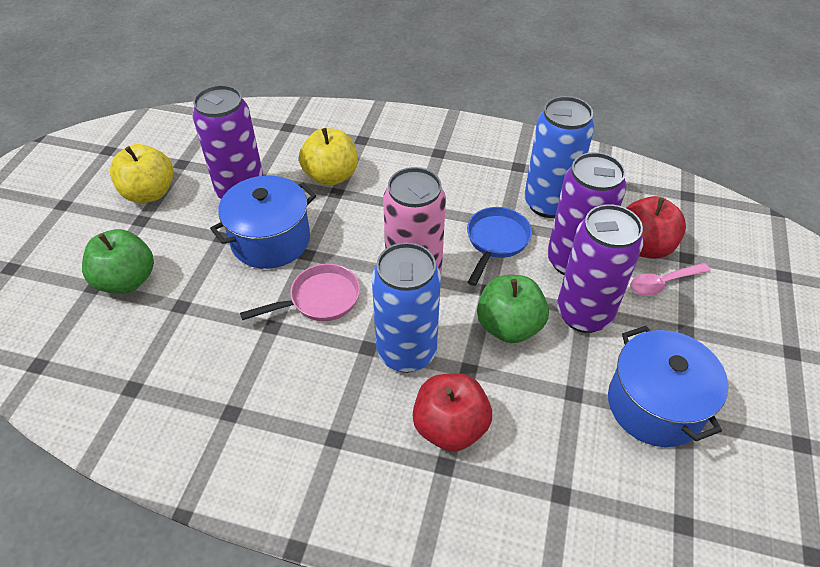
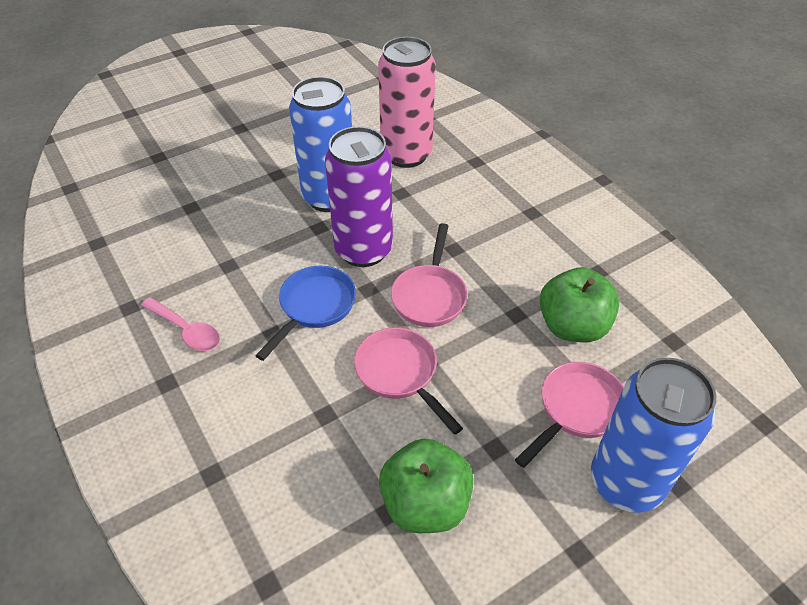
blue pot: [210,175,316,269] [608,326,728,447] = 2 -> none = 0
pink pan: [240,264,360,321] = 1 -> [354,328,463,435] [391,223,468,327] [515,362,624,468] = 3
purple can: [193,85,264,199] [547,152,626,275] [557,204,643,333] = 3 -> [325,126,393,267] = 1
red apple: [412,373,492,452] [626,196,686,259] = 2 -> none = 0
yellow apple: [110,144,173,203] [299,128,358,186] = 2 -> none = 0

